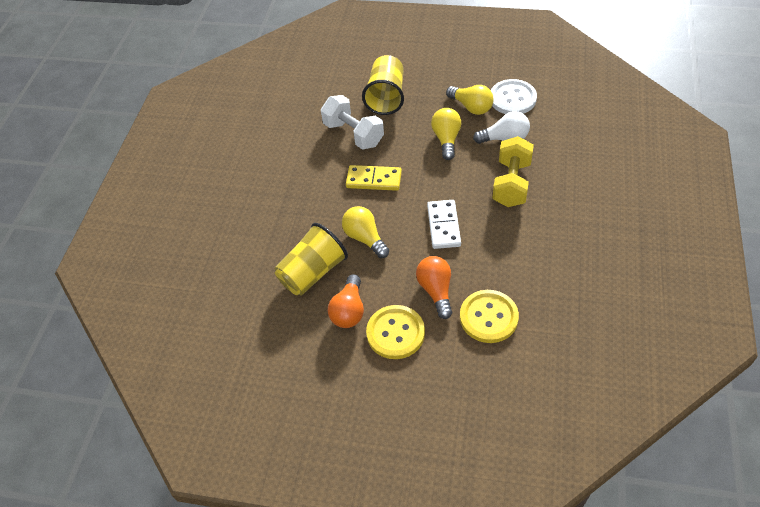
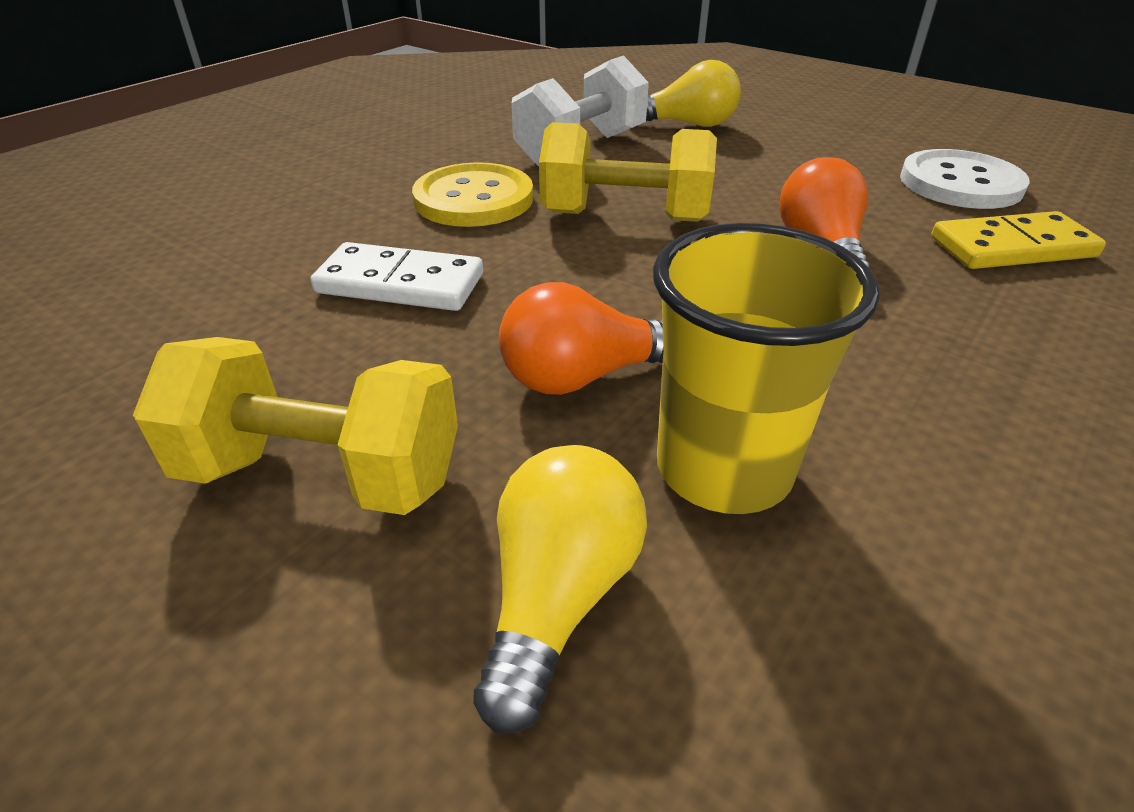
white light bulb: [473,111,530,144] = 1 -> none = 0
yellow button: [366,305,425,359] [460,290,519,343] = 2 -> [412,162,533,227] = 1
yellow cup: [275,223,348,295] [362,55,404,115] = 2 -> [653,223,880,514] = 1
yellow dumbbell: [492,136,534,207] = 1 -> [133,337,458,515] [539,122,717,222] = 2
yellow light bulb: [342,206,389,258] [431,108,462,160] [446,85,494,115] = 3 -> [473,445,647,734] [646,60,741,127] = 2

